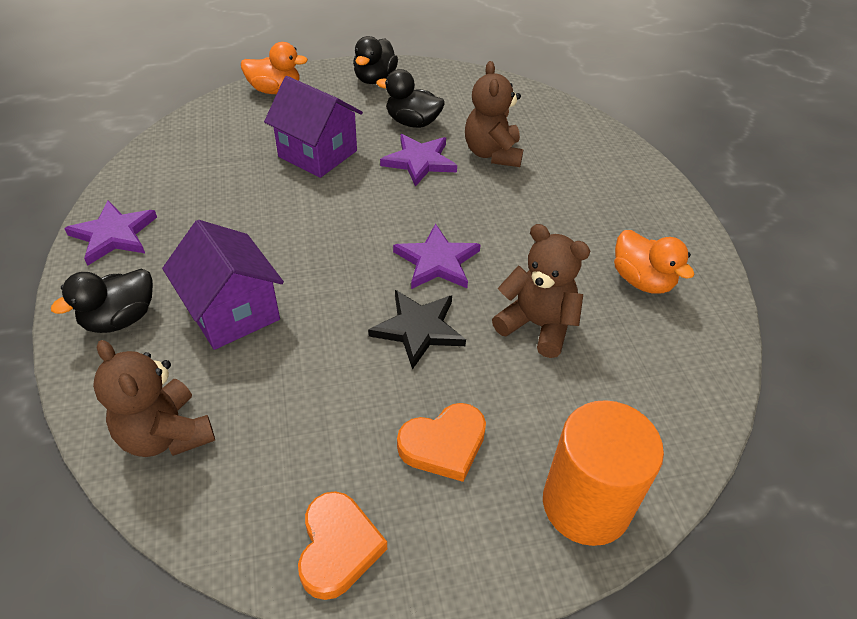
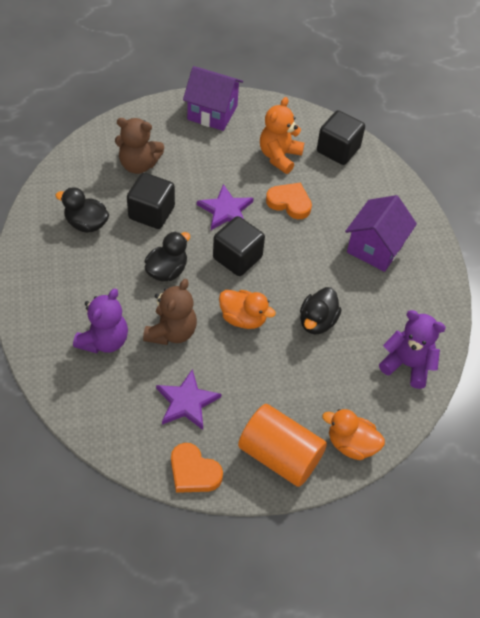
black cube: none = 0 -> [127,173,175,229] [213,216,265,276] [317,110,365,165] = 3
black star: [368,290,466,370] = 1 -> none = 0
brown teddy bear: [93,340,215,457] [465,61,523,167] [492,224,590,358] = 3 -> [115,118,164,174] [143,279,197,345] = 2
orange teddy bear: none = 0 -> [260,97,304,174] = 1
purple star: [64,200,157,266] [380,134,457,187] [393,223,481,289] = 3 -> [156,369,221,430] [197,184,254,230] = 2
purple teddy bear: none = 0 -> [73,289,128,353] [379,310,446,389] = 2

